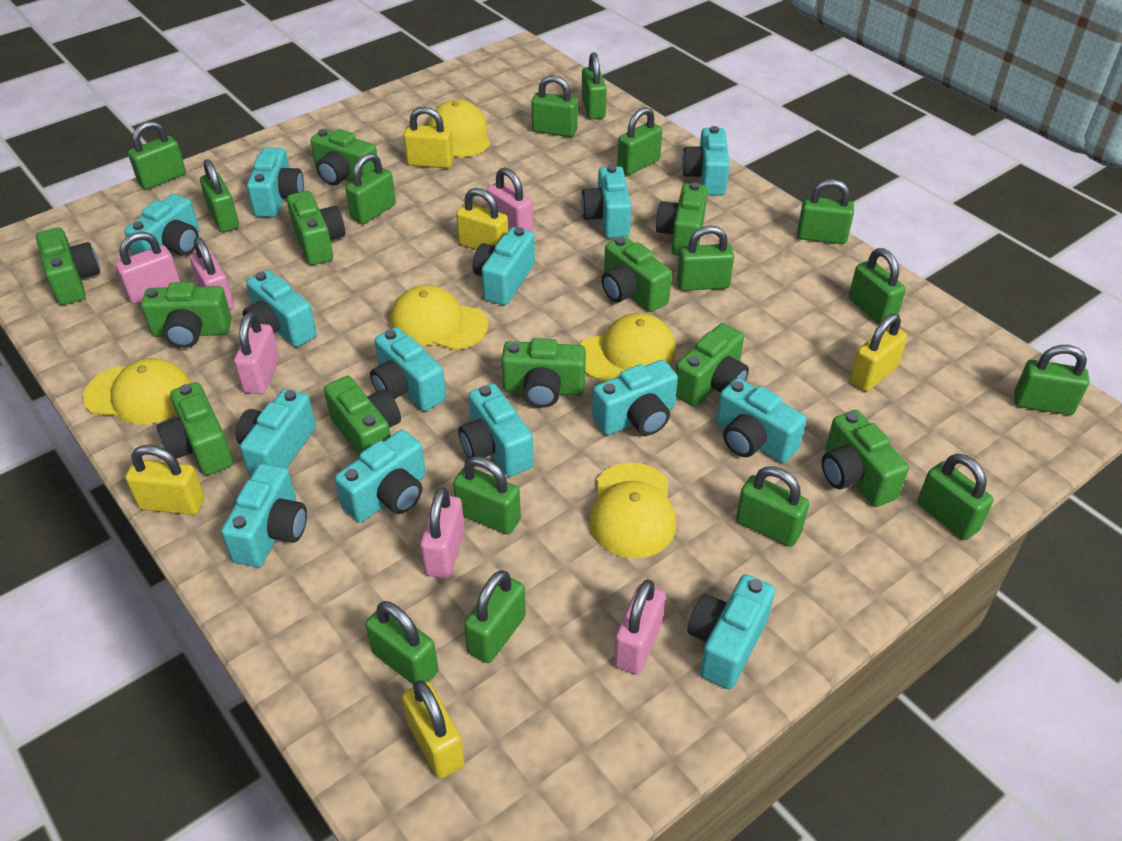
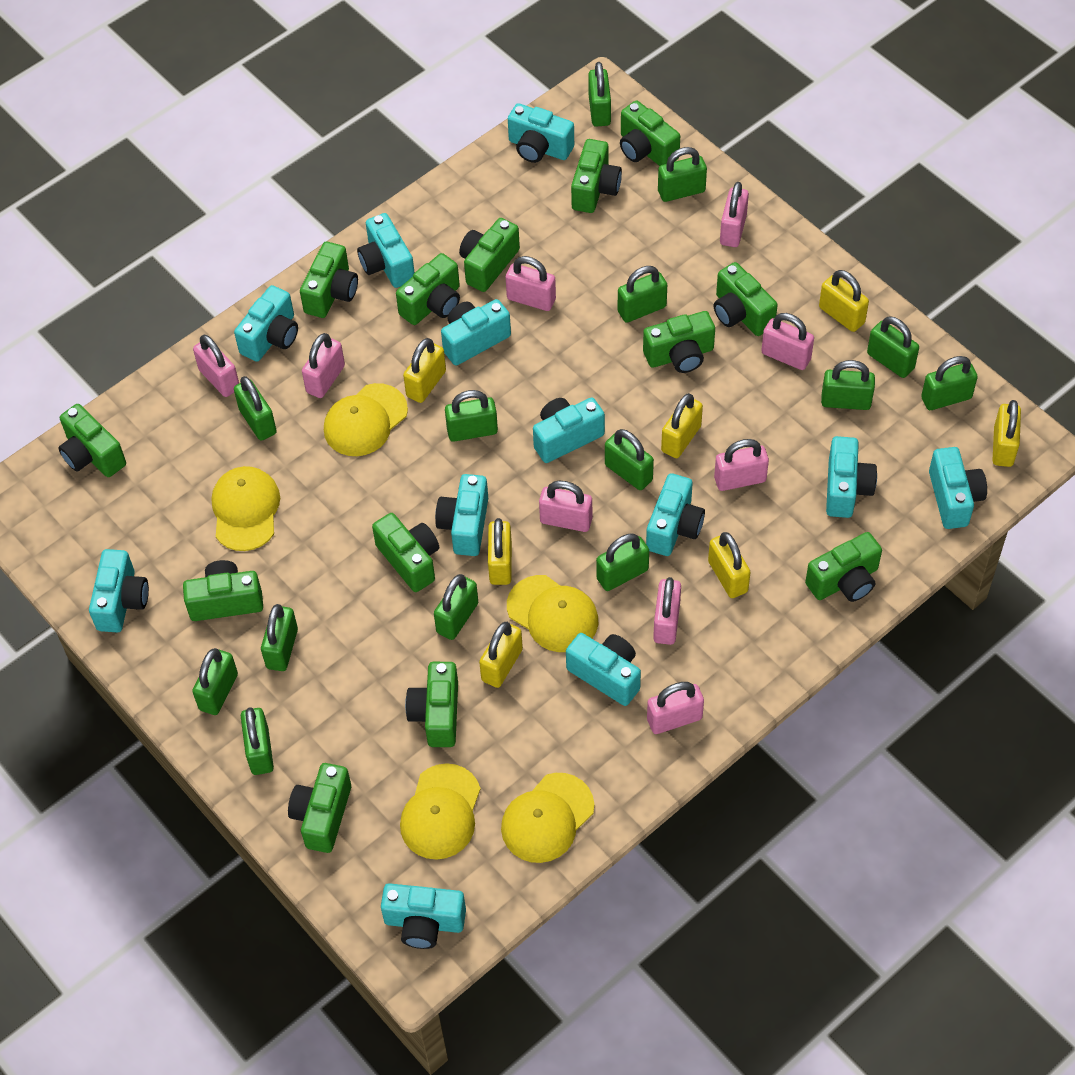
green camera: [36,227,100,305] [141,282,232,348] [157,382,233,475] [287,191,345,265] [311,129,377,186] [324,376,401,457] [502,338,586,408] [601,236,672,312] [656,182,708,255] [675,323,749,407] [822,410,909,507] = 11 -> [58,404,126,477] [183,560,263,621] [288,763,351,853] [300,242,358,318] [372,513,439,592] [396,253,460,325] [405,662,458,747] [459,218,520,292] [571,139,622,213] [620,101,680,166] [643,311,715,373] [714,262,778,336] [805,532,882,602] = 13
green padlock: [128,121,186,189] [200,159,239,232] [346,153,396,224] [365,601,438,685] [453,456,521,535] [464,570,526,663] [531,75,578,137] [582,52,607,119] [617,107,662,175] [677,226,734,291] [736,466,809,547] [797,179,854,244] [849,248,906,324] [917,454,994,540] [1014,345,1089,415] = 15 -> [192,648,238,715] [234,376,277,441] [241,707,274,775] [261,604,298,671] [434,574,478,640] [445,390,498,442] [588,62,611,127] [596,533,649,591] [605,429,654,490] [618,266,667,323] [658,147,707,202] [821,360,875,410] [867,316,919,378] [921,356,978,410] = 14
pink padlock: [115,232,181,304] [190,237,234,310] [234,312,279,394] [420,487,464,579] [487,167,533,232] [614,579,665,674] = 6 -> [193,335,239,397] [302,333,345,398] [506,256,556,311] [539,481,592,532] [647,682,704,734] [653,577,681,645] [714,439,769,491] [720,182,749,247] [761,313,814,370] = 9
turquoise camera: [125,194,200,255] [221,463,307,567] [236,389,316,477] [243,270,317,347] [247,147,304,217] [335,430,426,522] [370,327,446,411] [458,383,534,477] [472,227,535,305] [581,165,631,238] [592,360,678,436] [682,126,730,196] [687,574,775,689] [716,378,806,463] = 14 -> [89,549,149,633] [234,285,298,362] [357,213,415,288] [381,883,466,949] [435,474,488,556] [441,299,511,366] [508,103,574,163] [533,398,605,463] [566,633,641,706] [646,473,705,556] [826,436,877,518] [929,447,987,529] = 12
yellow padlock: [125,445,205,515] [402,680,465,778] [404,107,454,168] [456,188,508,250] [850,313,907,391] = 5 -> [403,338,446,403] [479,622,523,688] [488,518,512,585] [661,393,703,458] [708,532,751,598] [819,270,869,332] [992,400,1021,467] = 7

